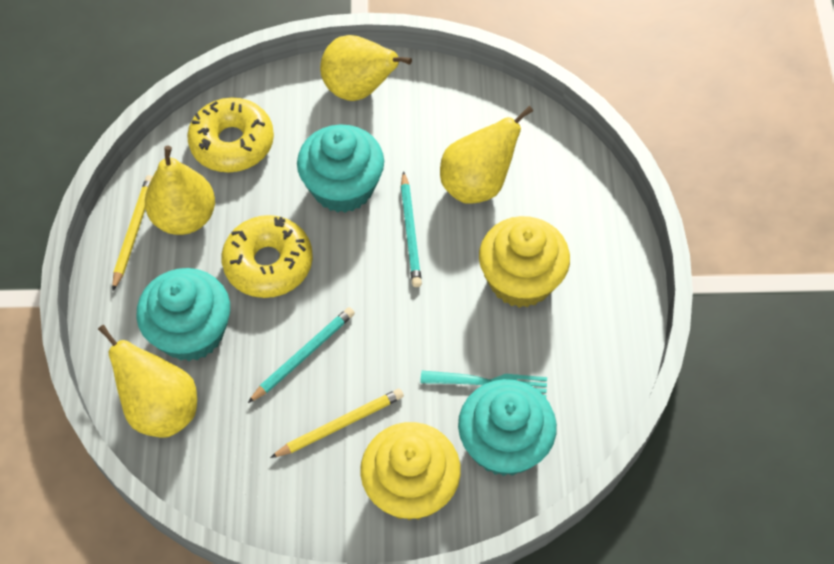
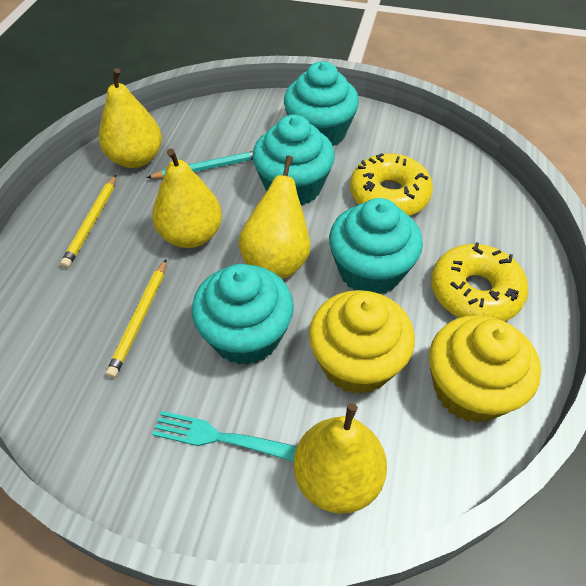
turquoise cupcake: [136,268,230,361] [297,124,384,213] [458,379,557,476] = 3 -> [192,264,294,365] [252,114,335,206] [284,61,359,146] [329,198,423,294] = 4
turquoise pencil: [248,307,355,403] [401,171,422,287] = 2 -> [146,151,253,179] = 1

